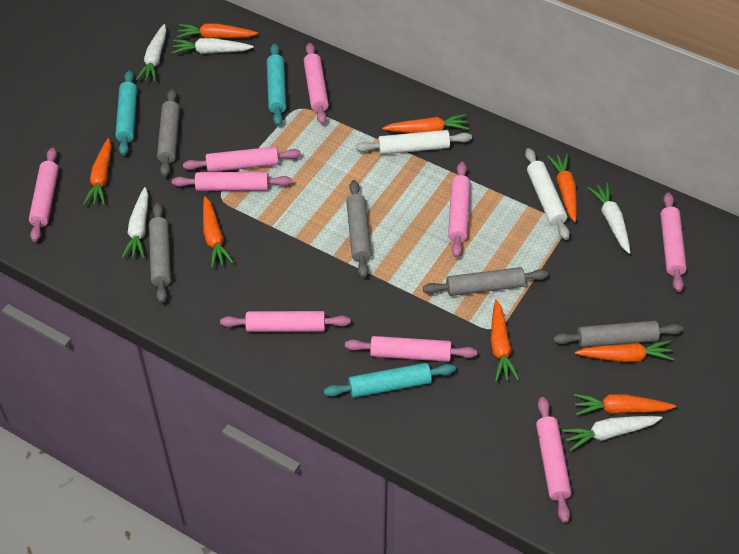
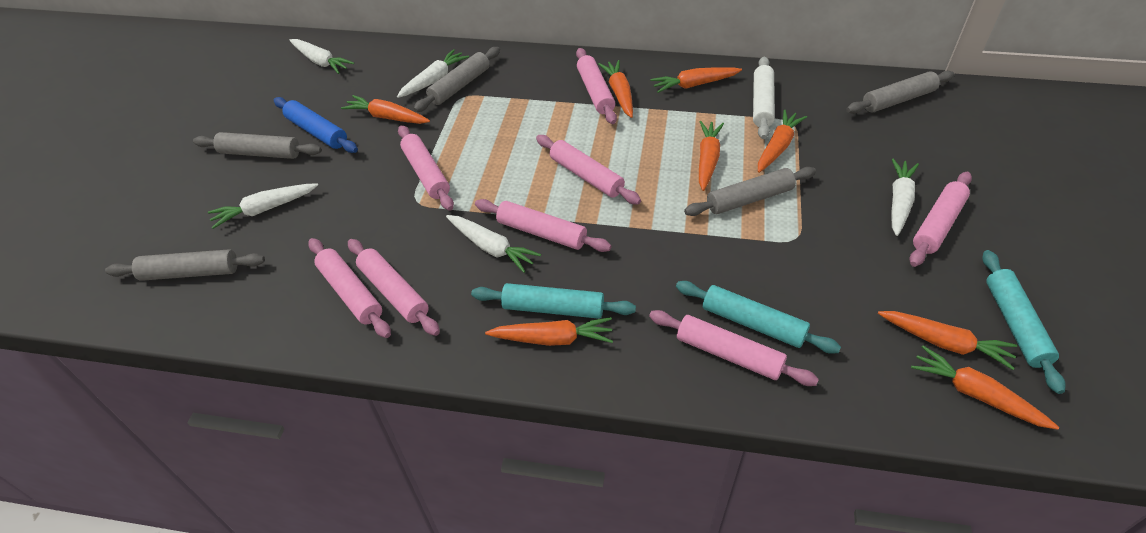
blue rolling pin: none = 0 -> [274,97,358,153] = 1
pink rolling pin: [29,148,59,242] [172,172,292,191] [183,147,301,172] [220,311,351,332] [304,43,329,124] [345,336,477,362] [448,162,470,258] [536,397,571,523] [660,192,687,292] = 9 -> [308,238,391,338] [348,239,440,336] [398,125,454,211] [475,199,612,252] [536,135,641,205] [576,48,617,124] [649,310,819,386] [909,172,972,267] = 8
white rolling pin: [356,130,472,155] [525,148,570,240] = 2 -> [753,57,775,139] = 1

